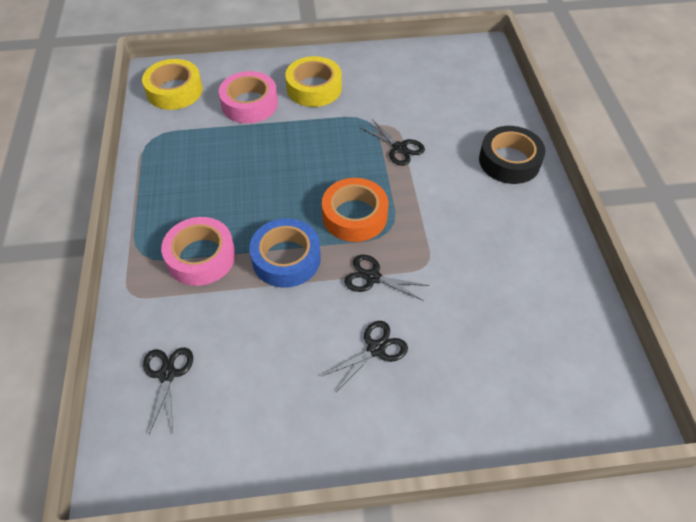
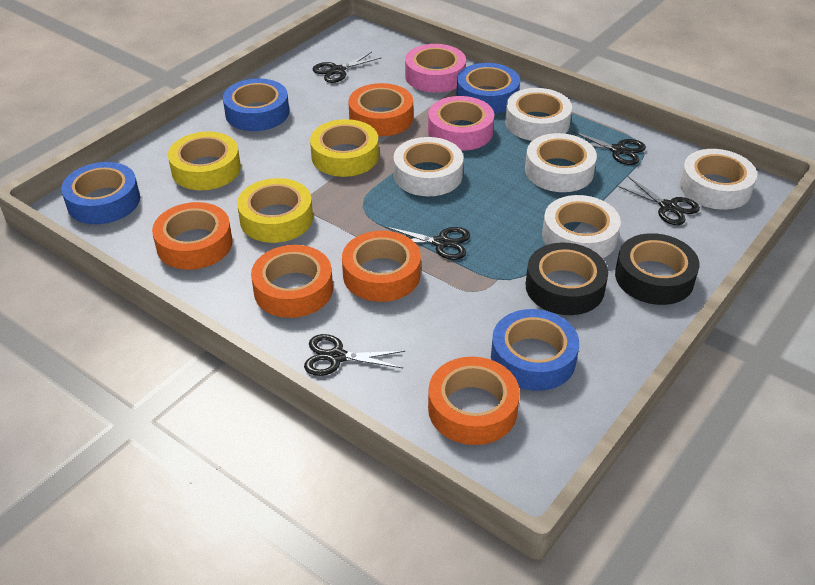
black scissors: [143,348,193,434] [323,321,408,392] [344,255,429,301] [360,119,425,166] = 4 -> [304,334,405,376] [313,52,381,83] [386,227,470,260] [571,131,646,165] [616,176,700,225] = 5
black tape: [479,126,545,184] = 1 -> [526,243,608,315] [615,233,700,305] = 2
blue tape: [249,218,321,288] = 1 -> [61,162,140,224] [223,79,289,131] [457,63,520,113] [491,309,579,391] = 4
orange tape: [322,178,388,242] = 1 -> [152,202,233,270] [251,245,333,318] [342,231,421,302] [348,83,413,136] [428,357,520,445] = 5
white tape: none = 0 -> [393,137,463,196] [505,88,572,141] [525,133,597,192] [542,195,621,258] [680,149,757,210] = 5
yellow tape: [142,59,203,110] [285,56,342,107] = 2 -> [168,132,241,190] [237,178,313,243] [310,119,379,177] = 3

